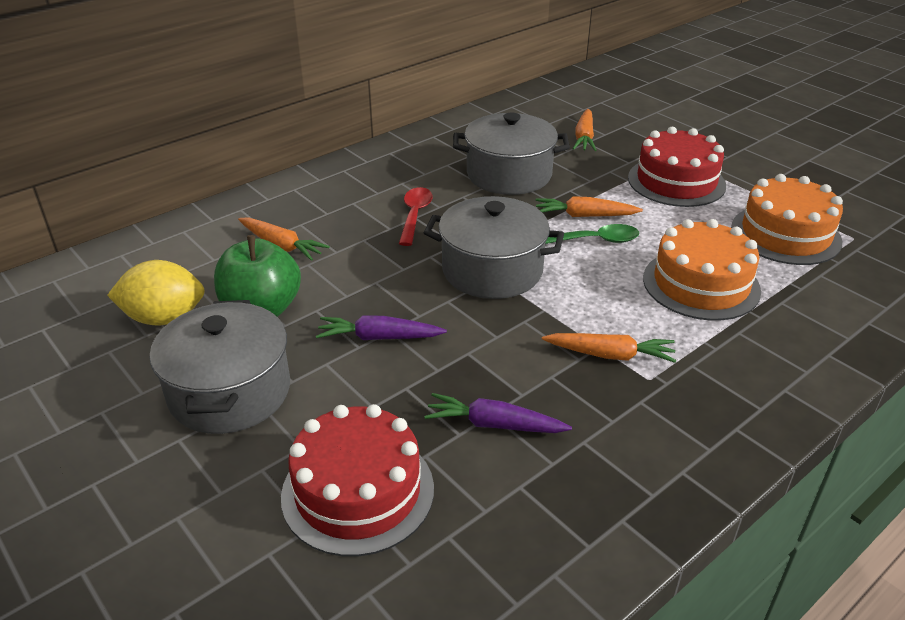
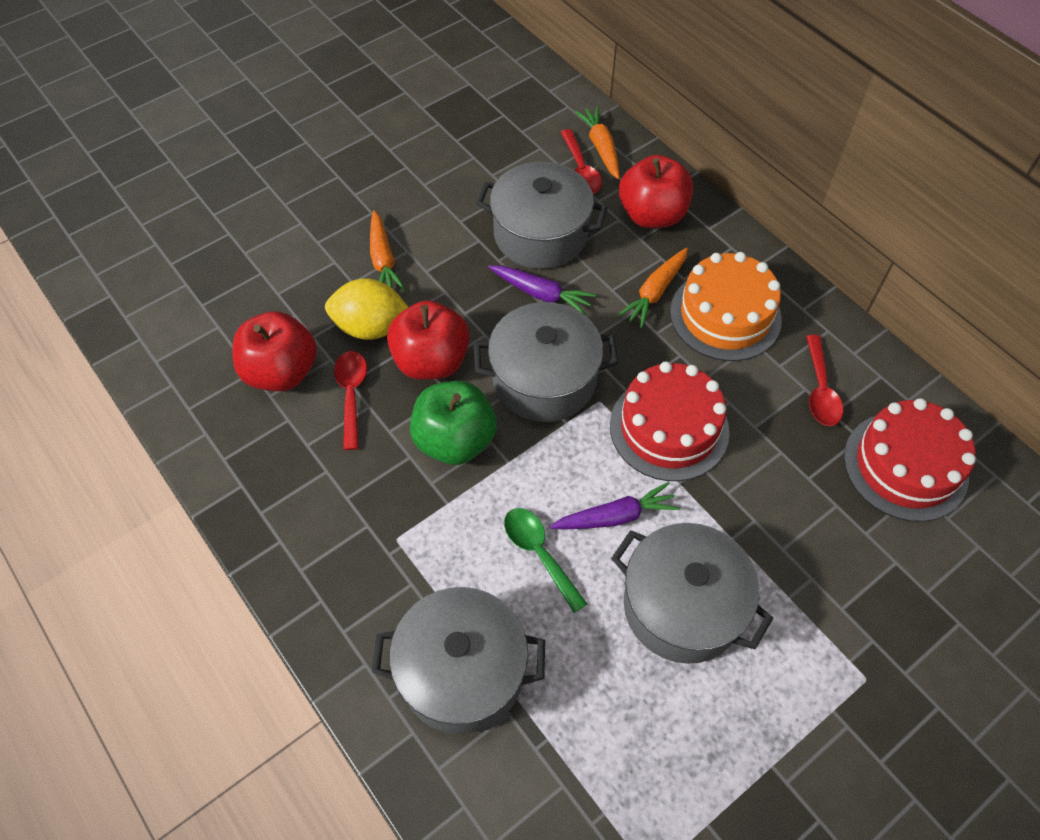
grey pot: [150,300,290,434] [424,196,564,299] [453,112,570,195] = 3 -> [372,587,545,734] [474,302,618,422] [476,162,608,269] [611,523,773,664] = 4
orange cake: [643,219,761,320] [731,174,843,265] = 2 -> [670,252,782,361] = 1
orange carrot: [238,217,330,261] [536,196,643,217] [542,333,677,363] [573,109,596,151] = 4 -> [370,210,406,291] [575,106,620,179] [618,248,688,328] = 3
red apple: none = 0 -> [232,311,317,391] [387,300,470,380] [619,155,693,228] = 3
red spoon: [399,187,433,246] = 1 -> [334,351,367,450] [560,129,602,194] [806,335,843,426] = 3

